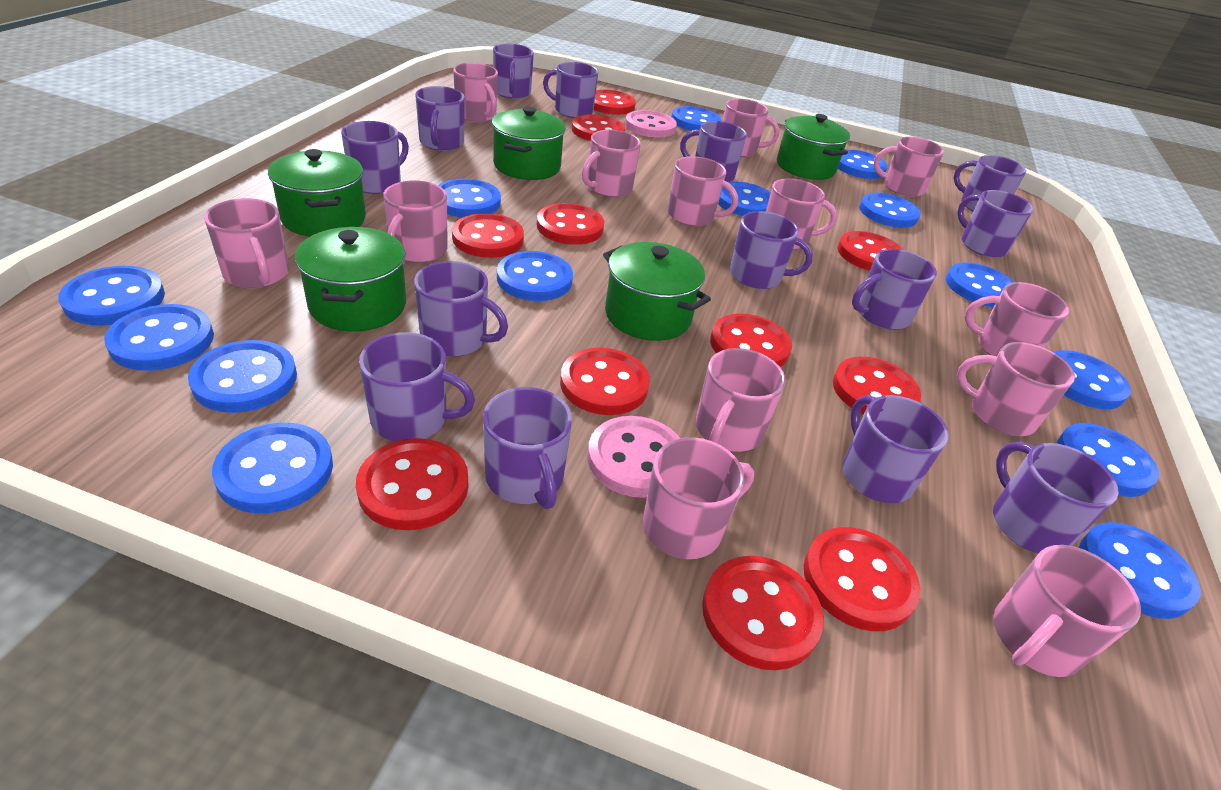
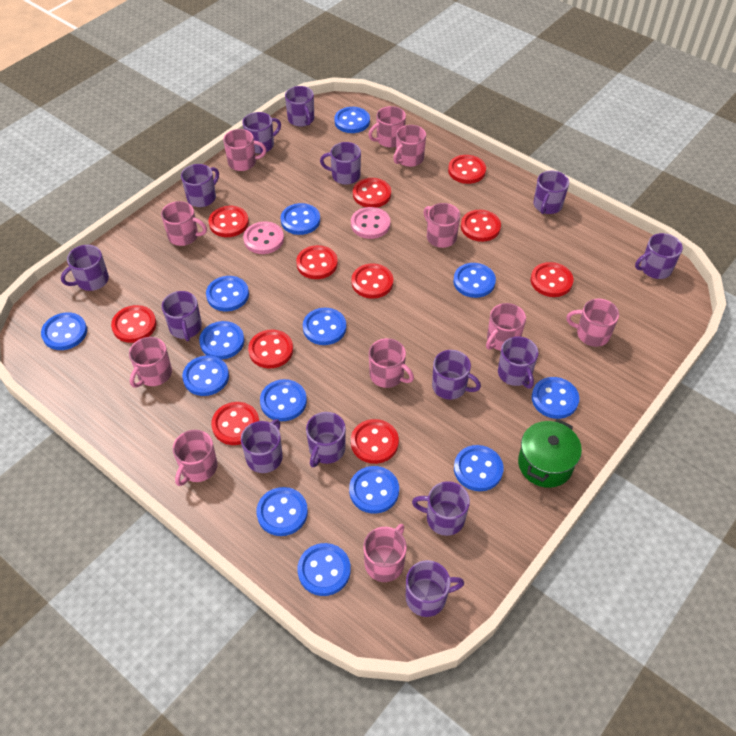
green pot: [268,149,366,237] [295,227,406,331] [492,106,566,180] [603,242,711,341] [777,114,850,180] = 5 -> [518,419,582,488] = 1
pink mug: [204,198,289,288] [383,180,448,263] [453,63,498,122] [582,130,641,197] [643,437,754,559] [668,156,738,226] [696,348,786,452] [723,99,779,157] [766,178,837,250] [874,137,944,197] [957,342,1075,436] [965,282,1069,356] [993,545,1141,677] = 13 -> [129,337,172,388] [161,201,207,246] [173,430,217,486] [223,129,266,171] [363,524,407,582] [368,106,406,148] [369,338,414,388] [393,125,426,167] [424,203,460,248] [486,303,526,351] [566,299,619,347] = 11

